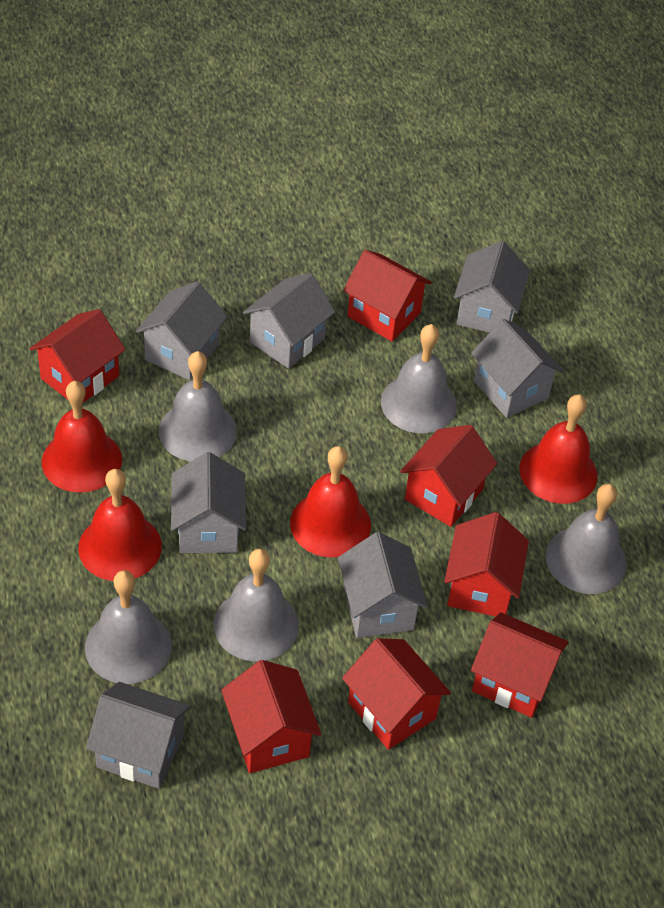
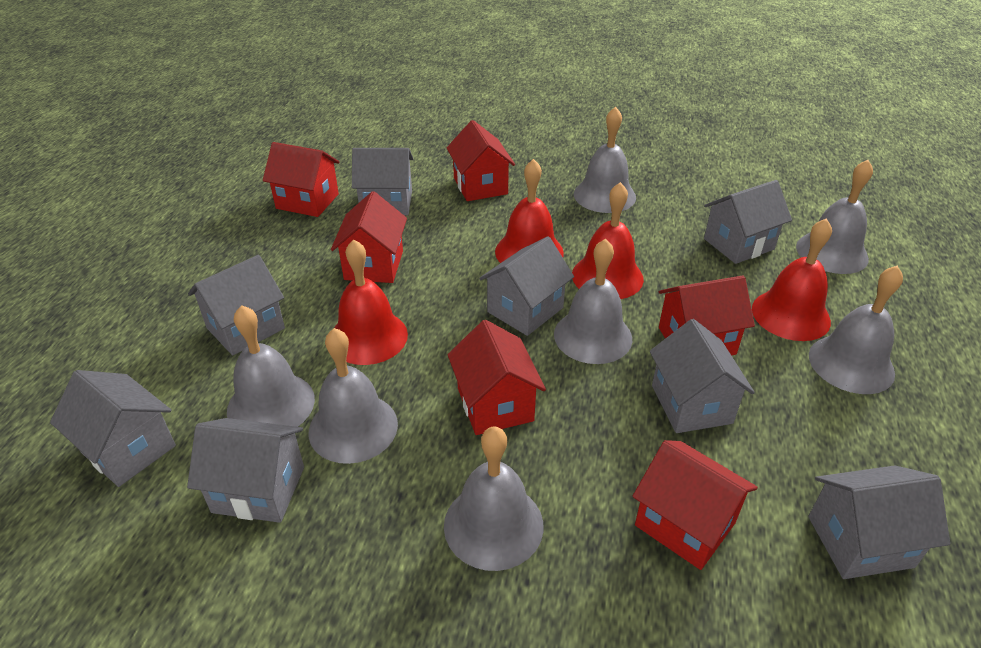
grey bell: [85,570,172,684] [159,351,237,461] [214,549,299,662] [381,324,457,433] [546,484,627,594] = 5 -> [227,305,315,427] [309,328,398,464] [444,426,544,571] [554,239,632,364] [574,107,636,213] [796,160,873,274] [809,266,903,394] = 7
grey house: [86,682,191,789] [136,281,227,380] [171,452,246,553] [243,273,335,369] [338,532,428,638] [454,241,530,333] [471,319,564,418] = 7 -> [50,370,176,487] [187,418,304,523] [188,255,285,356] [352,148,413,215] [479,237,574,336] [650,319,755,433] [704,180,792,264] [808,465,950,579] = 8
red house: [30,309,126,403] [221,660,321,773] [342,638,451,750] [343,250,432,341] [400,425,497,527] [444,512,529,616] [471,612,569,718] = 7 -> [263,142,339,217] [331,191,407,283] [447,120,515,201] [448,320,546,435] [633,440,758,570] [659,276,755,355] = 6

